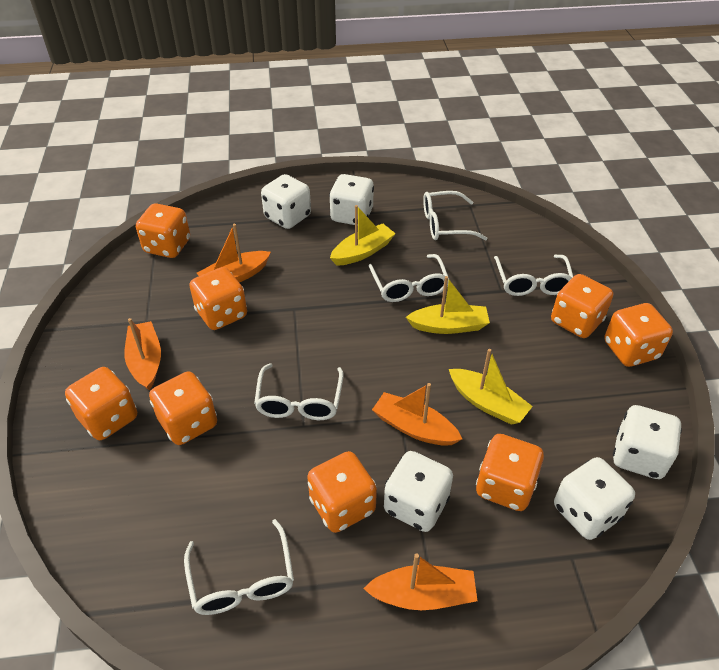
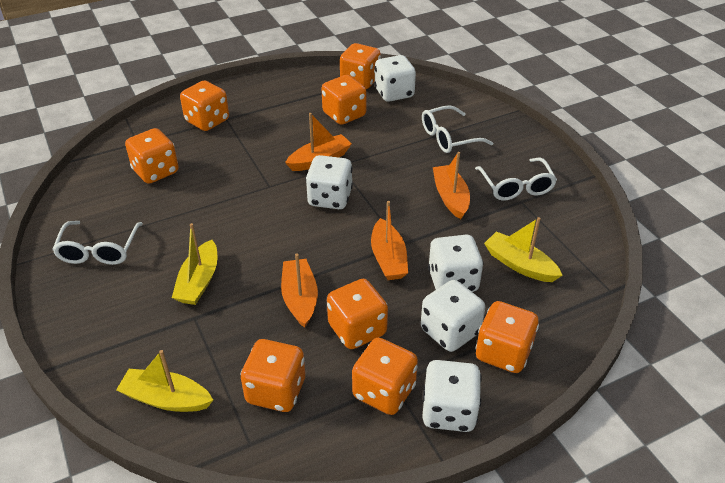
white glasses: [184,519,294,615] [254,363,344,420] [369,254,449,302] [423,191,488,240] [494,255,573,296] = 5 -> [52,221,143,265] [422,105,493,153] [475,158,557,201] = 3

